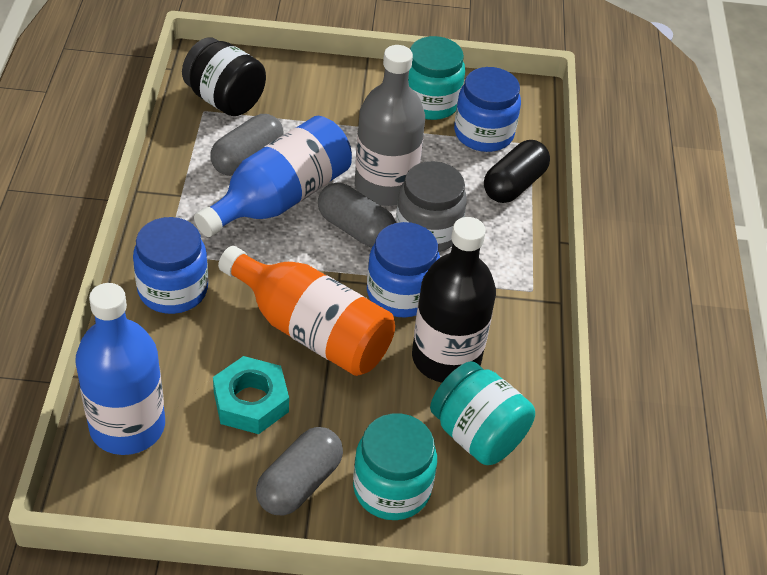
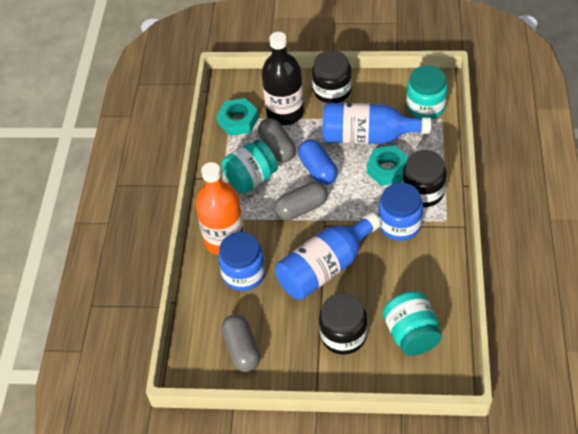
black capsule: [484,140,550,203] = 1 -> none = 0
black jar: [182,38,266,116] = 1 -> [312,50,352,103] [319,293,367,355] [402,150,447,207] = 3
blue capsule: none = 0 -> [298,139,338,185] = 1
blue jar: [133,217,208,314] [367,222,440,317] [454,67,521,152] = 3 -> [218,232,266,291] [378,182,423,241] = 2
grey bottle: [355,45,425,206] = 1 -> none = 0
grey jar: [396,161,467,252] = 1 -> none = 0
turquoise nut: [213,356,289,434] = 1 -> [216,98,259,136] [367,145,409,186] = 2

